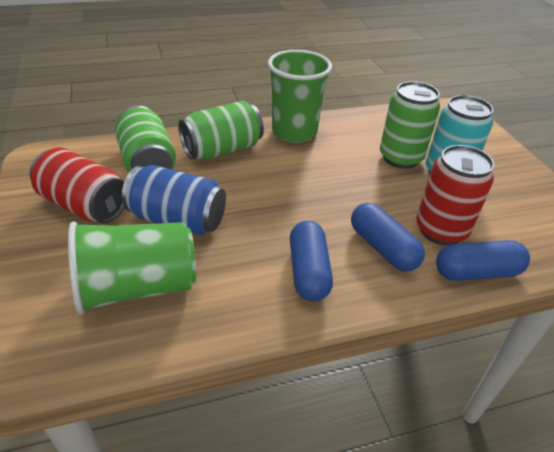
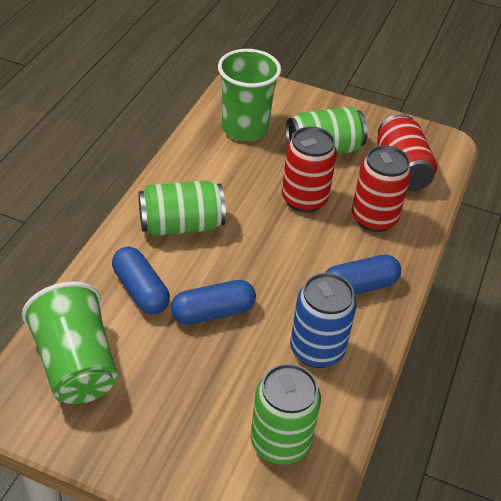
red can: [30,147,124,223] [416,145,494,246] = 2 -> [282,126,337,213] [352,145,411,232] [377,114,437,191] = 3
turquoise can: [426,95,493,174] = 1 -> none = 0

